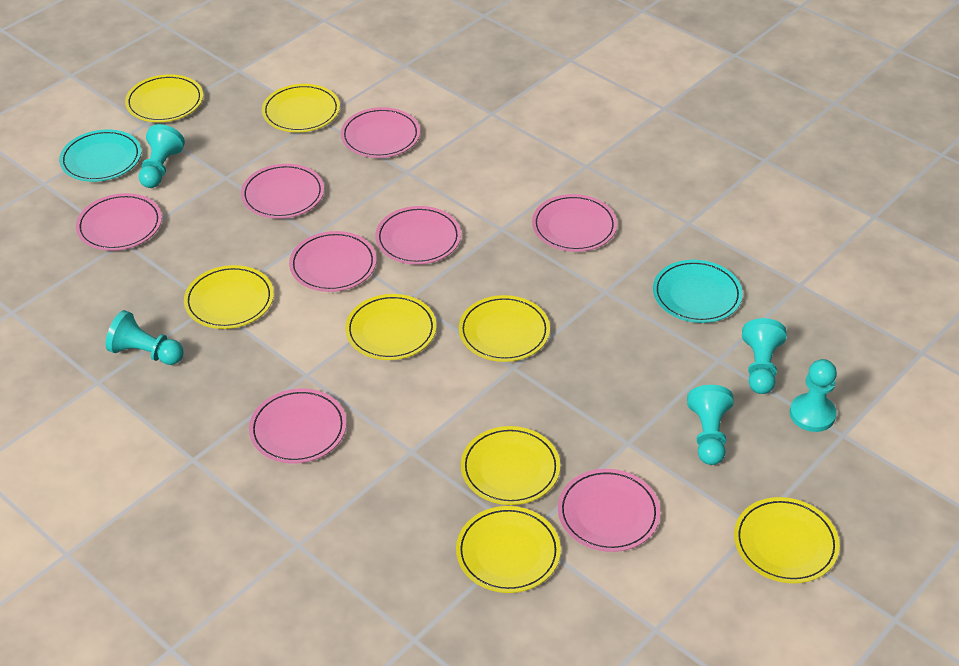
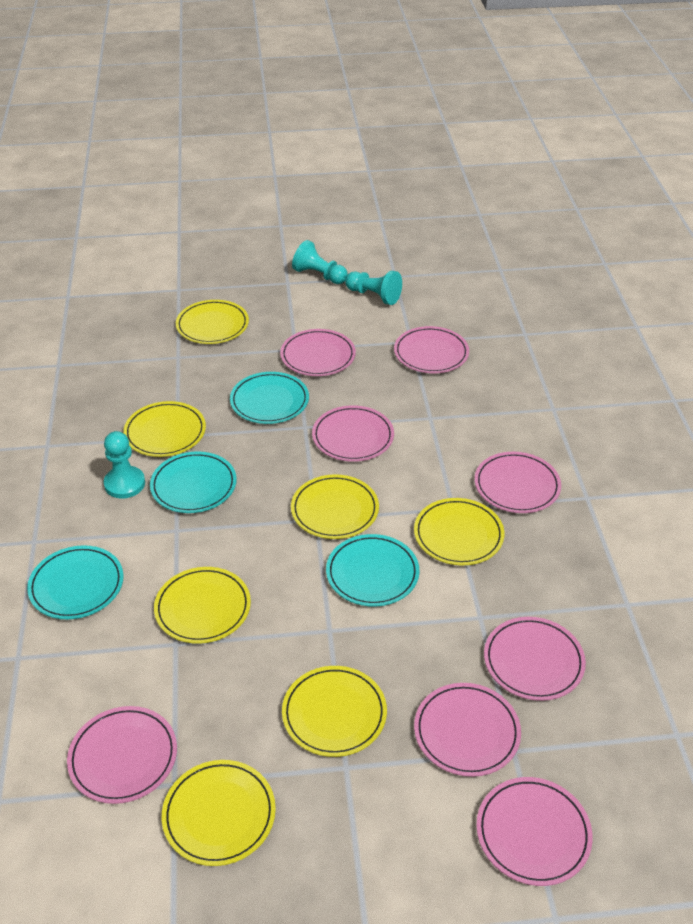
turquoise pawn: [105,310,184,365] [139,124,185,188] [687,385,734,465] [742,318,787,394] [790,359,837,432] = 5 -> [104,431,145,499] [292,240,348,284] [345,271,402,305] = 3
turquoise plate: [59,130,141,182] [653,260,743,323] = 2 -> [27,545,124,619] [150,451,237,513] [230,372,309,424] [326,534,419,607] = 4
yellow plate: [125,74,203,122] [184,265,274,329] [262,84,340,132] [345,294,437,360] [456,506,561,593] [459,295,550,362] [461,426,560,505] [734,497,840,583] = 8 -> [123,401,206,457] [154,567,251,644] [162,760,276,866] [176,300,249,344] [282,666,387,757] [291,474,379,539] [414,498,504,565] = 7

